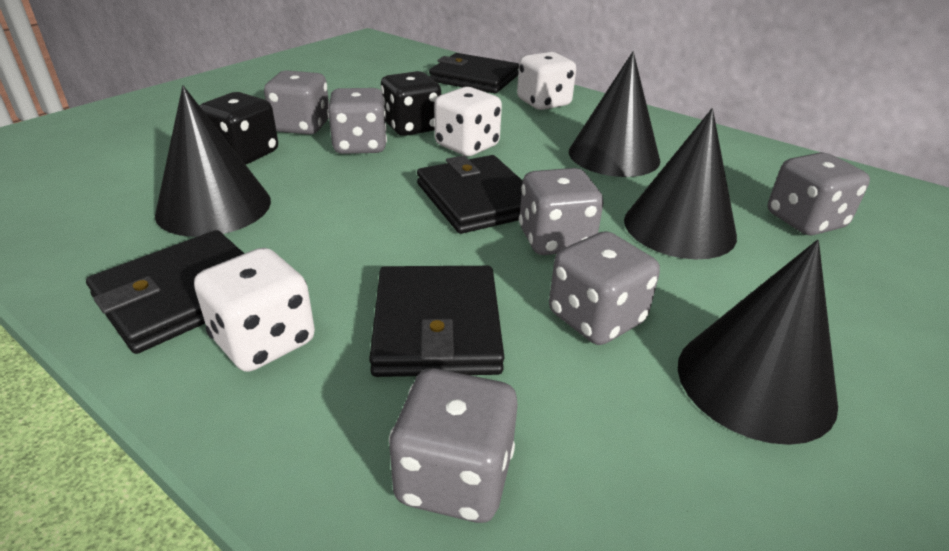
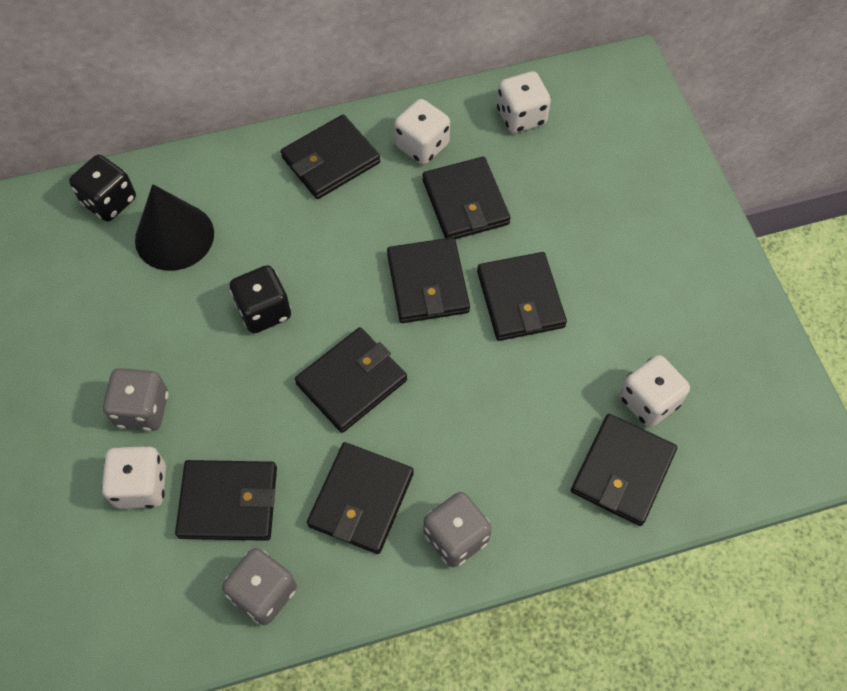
black cone: [155,86,271,237] [569,51,660,177] [624,108,737,259] [678,240,838,445] = 4 -> [135,184,214,271] = 1
black wallet: [86,230,244,354] [369,266,504,377] [417,155,523,234] [429,53,519,93] = 4 -> [175,460,277,541] [281,114,380,199] [295,327,407,433] [307,442,414,554] [387,237,470,323] [422,157,511,239] [477,252,567,341] [571,414,677,526] = 8
grey dice: [264,71,329,135] [327,88,387,154] [389,368,518,523] [519,168,603,255] [549,231,660,345] [768,152,870,235] = 6 -> [103,368,168,431] [222,548,297,625] [423,492,492,567] = 3
white dice: [194,248,315,372] [434,87,502,156] [517,52,576,110] = 3 -> [101,446,166,509] [394,99,450,165] [497,71,551,133] [620,355,690,427] = 4

